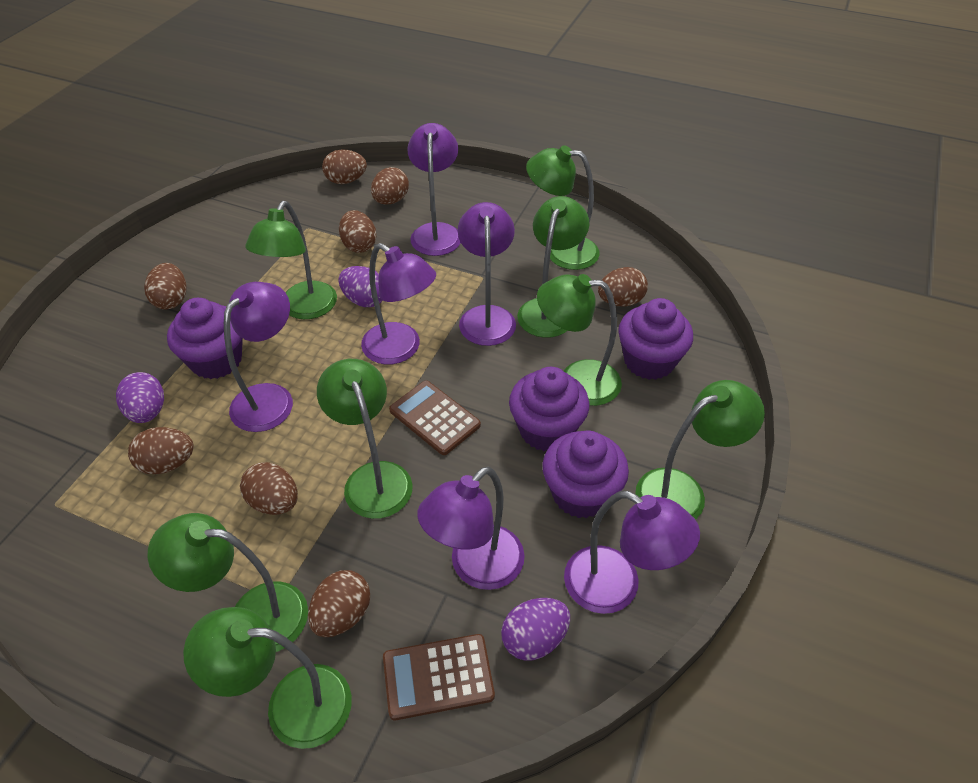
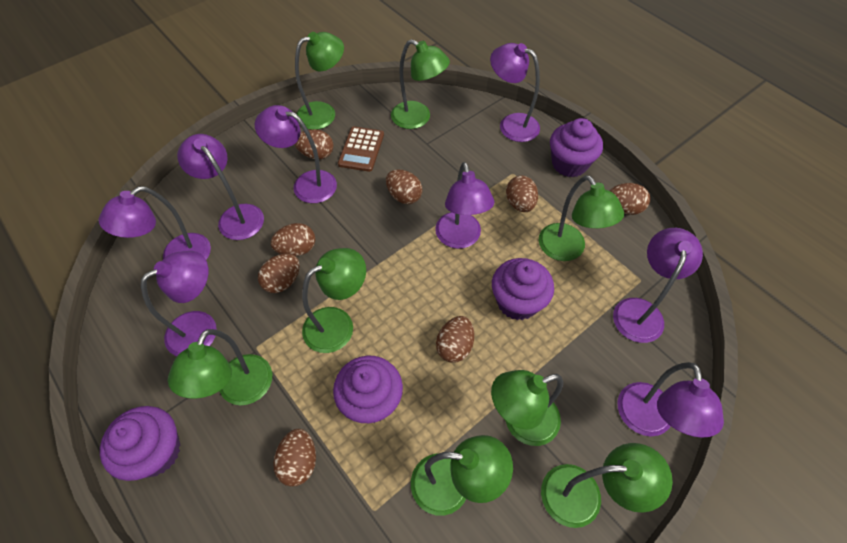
brown calculator: [383,634,495,720] [389,381,481,455] = 2 -> [338,126,384,172] = 1
purple egg: [116,372,164,423] [338,266,383,307] [501,598,570,661] = 3 -> none = 0
purple lamp: [224,282,293,432] [361,243,436,365] [407,123,461,256] [417,467,525,590] [458,202,516,346] [564,491,700,614] = 6 -> [99,186,211,260] [141,251,217,356] [177,134,264,240] [255,105,337,203] [435,162,494,249] [490,43,540,142] [613,228,703,343] [617,362,724,438] = 8

